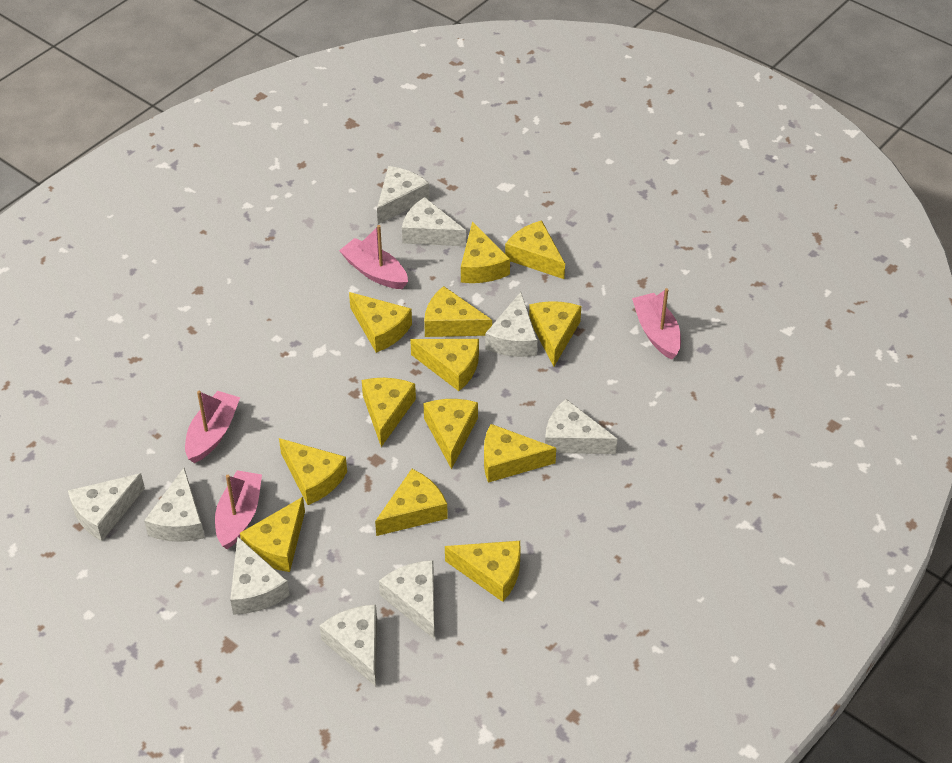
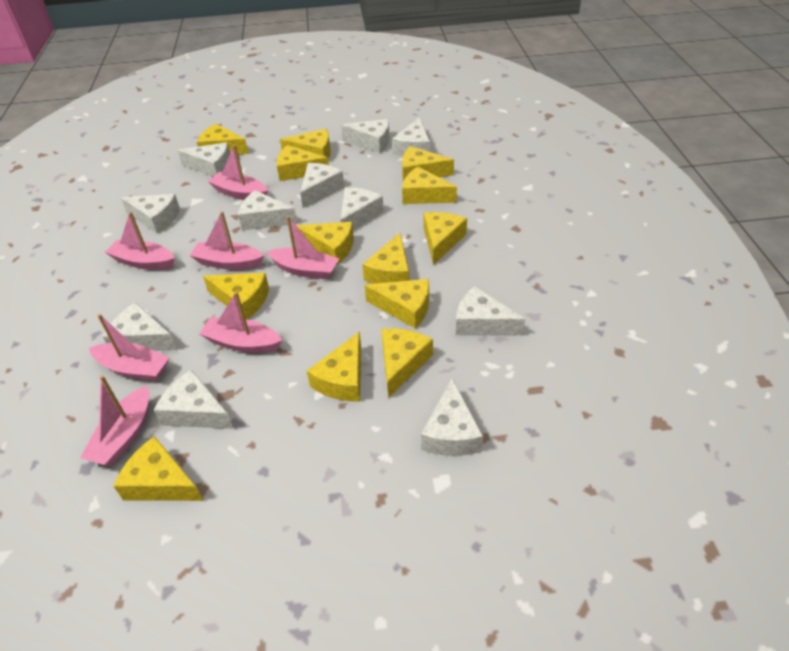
pink boat: [185,391,240,463] [215,470,262,549] [339,225,408,289] [632,288,681,359] = 4 -> [80,375,149,466] [89,314,170,381] [105,212,175,270] [190,211,264,270] [199,291,282,353] [208,145,268,200] [266,216,339,279] = 7
white cheese: [68,473,145,541] [144,468,205,542] [230,536,290,615] [319,605,377,686] [377,166,430,224] [379,560,435,640] [402,197,466,246] [485,292,537,357] [545,399,617,454] = 9 -> [103,302,177,351] [121,194,180,234] [154,369,233,429] [177,142,230,177] [238,190,297,230] [300,163,344,208] [340,187,384,230] [341,119,390,153] [392,118,430,156] [421,378,483,456] [456,286,526,336] = 11

